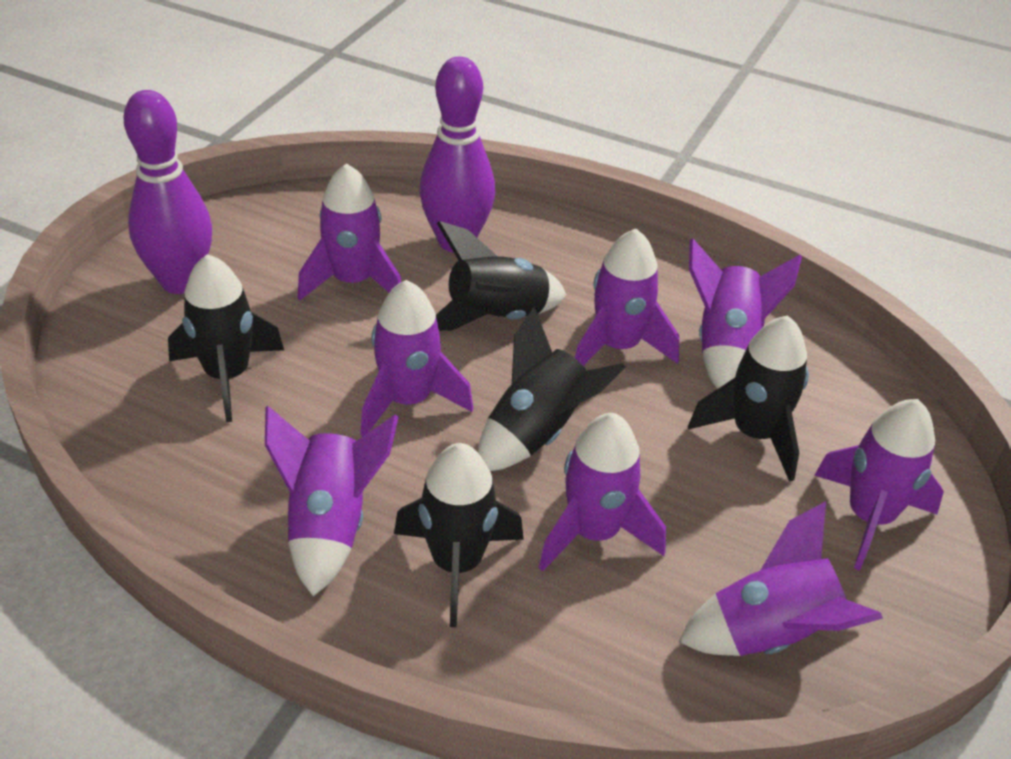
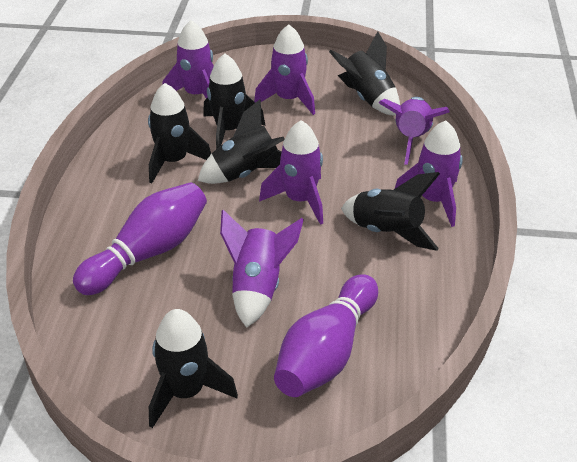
black rocket: [168,254,284,422] [394,443,524,627] [436,221,566,331] [478,307,626,471] [688,315,809,482] = 5 -> [148,83,211,183] [149,309,238,428] [198,100,285,184] [203,53,266,149] [329,31,400,116] [341,172,440,251] = 6
purple rocket: [265,406,398,596] [298,163,401,301] [360,280,473,436] [539,413,666,571] [575,228,679,366] [679,501,883,656] [689,238,802,389] [814,399,944,570] = 8 -> [162,20,214,99] [220,210,304,328] [254,24,315,115] [259,120,323,225] [379,97,450,165] [395,120,463,227] = 6

